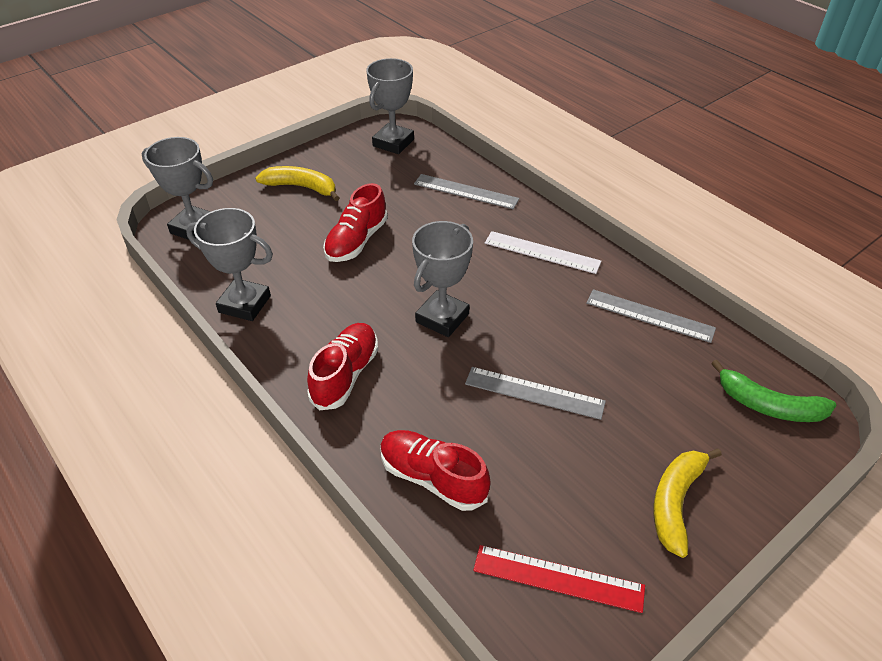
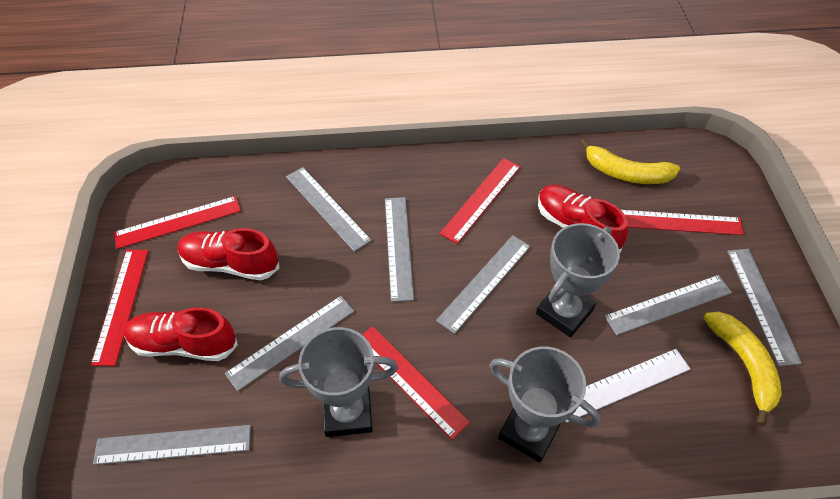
green banana: [711,360,836,422] = 1 -> none = 0
grey ruler: [414,174,519,209] [465,367,606,420] [586,289,716,343] = 3 -> [93,425,251,465] [225,296,354,391] [286,167,372,252] [385,197,414,302] [436,235,531,334] [605,275,732,335] [727,249,802,366] = 7
grey trophy: [142,137,213,240] [186,208,273,321] [367,58,414,154] [412,221,473,337] = 4 -> [279,327,398,437] [489,347,600,462] [536,223,620,337] = 3
red ruler: [473,545,645,613] = 1 -> [91,250,149,366] [113,196,241,249] [362,326,470,440] [439,158,521,244] [621,210,744,235] = 5

